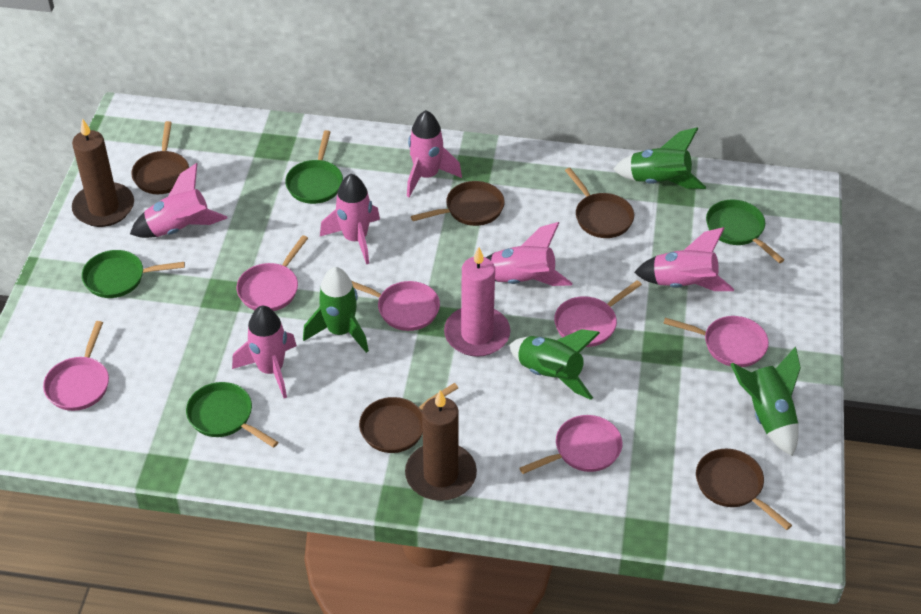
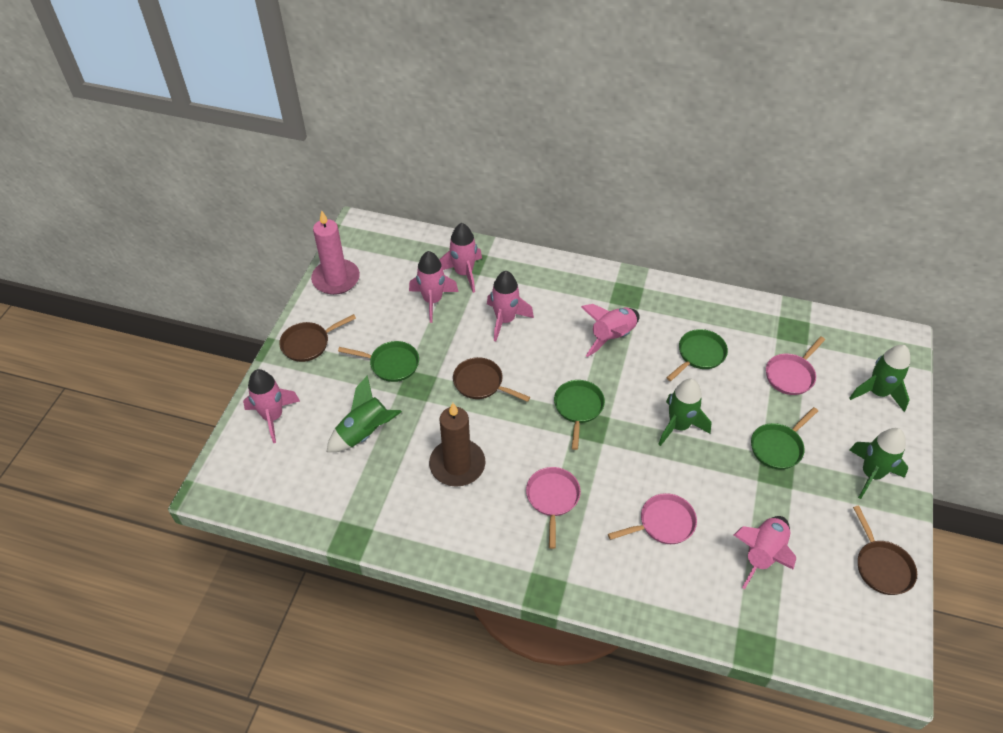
brown candle: [72,118,134,227] [405,390,477,501] = 2 -> [429,403,485,487] = 1
brown pan: [131,121,189,194] [359,383,458,453] [411,181,505,226] [565,168,634,238] [696,449,792,530] = 5 -> [279,314,356,362] [453,357,530,402] [853,506,917,595] = 3
pink pan: [43,321,109,411] [237,235,308,311] [352,281,440,331] [519,415,623,474] [554,280,642,347] [663,316,769,367] = 6 -> [526,467,581,549] [608,493,697,544] [766,336,825,395] = 3

